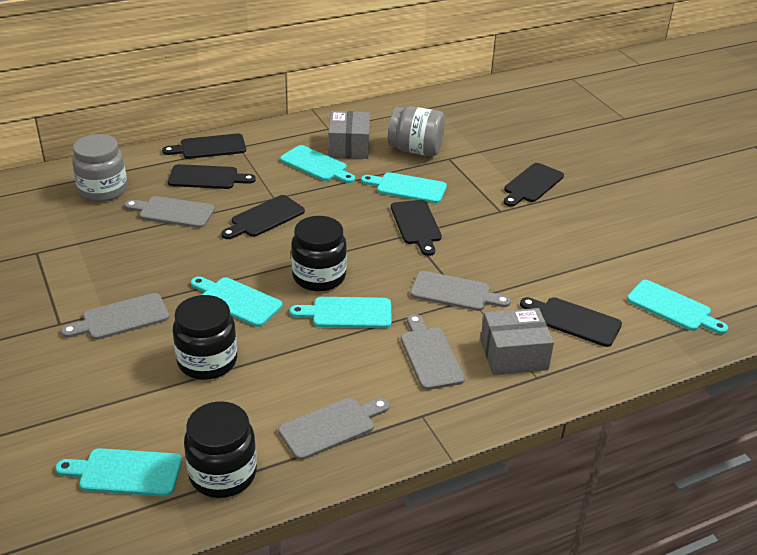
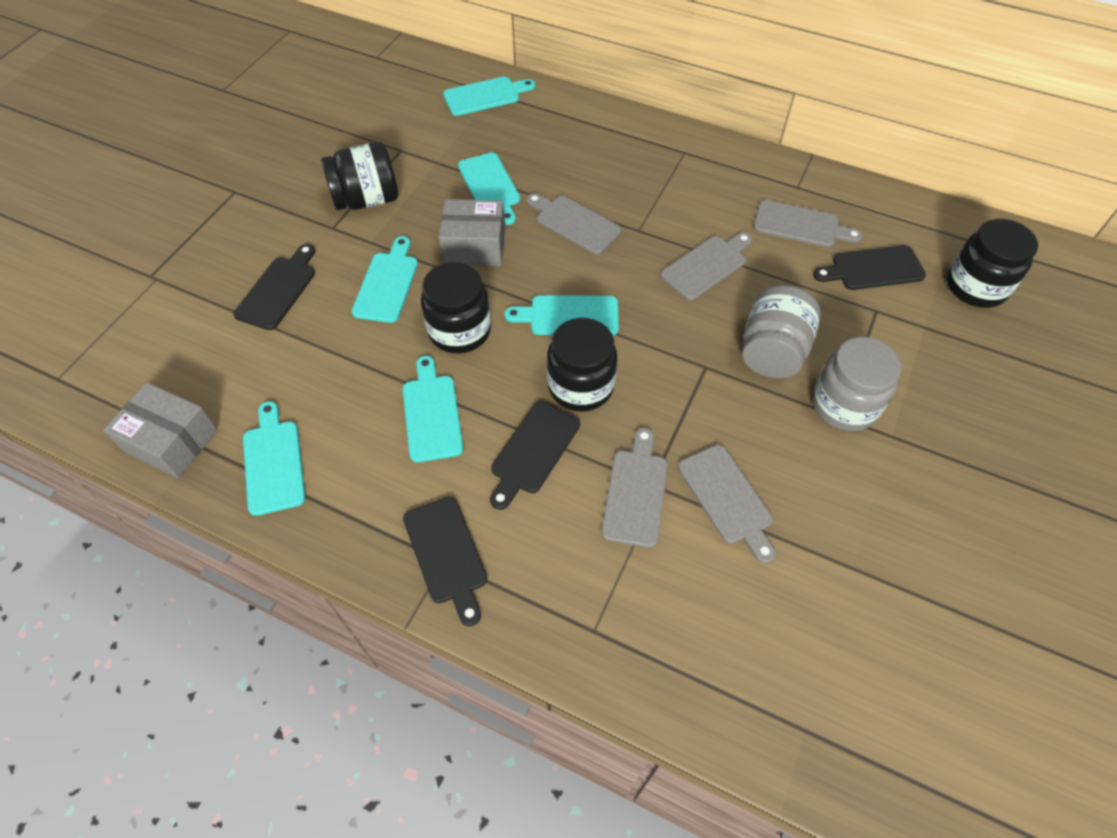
black cutting board: [162,134,246,159] [168,164,256,189] [221,195,305,239] [391,200,442,256] [504,163,564,207] [520,297,622,347] = 6 -> [233,244,315,330] [403,496,487,626] [490,401,580,510] [813,245,926,290] = 4
black jar: [173,295,237,380] [184,401,257,498] [291,216,347,291] = 3 -> [321,142,398,210] [421,262,491,354] [547,318,617,411] [947,219,1038,308] = 4

